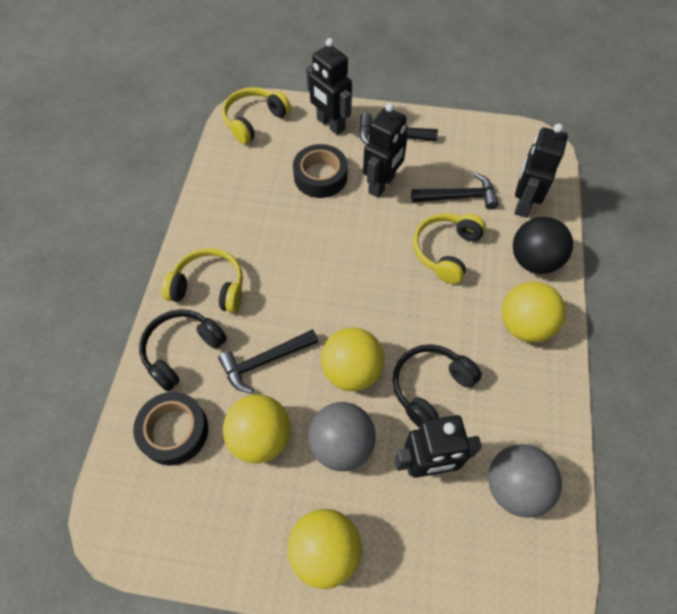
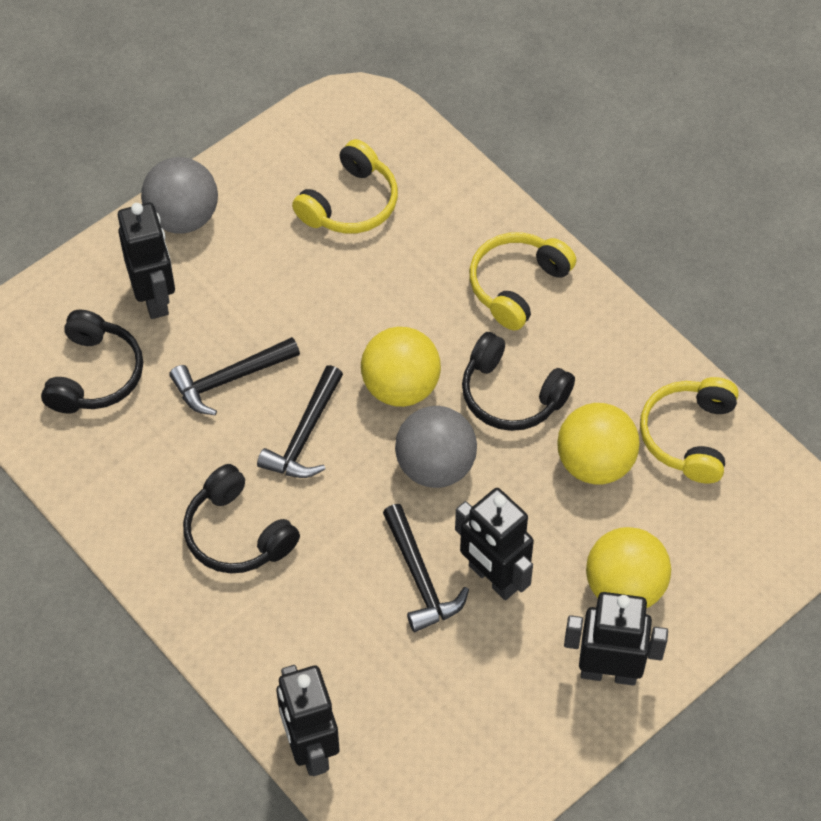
black ball: [513,217,573,274] = 1 -> none = 0
black headphones: [139,309,227,391] [392,344,482,428] = 2 -> [41,310,143,414] [183,464,300,573] [462,332,575,431] = 3
black tape: [133,392,208,466] [293,144,348,198] = 2 -> none = 0
yellow ball: [223,395,291,463] [288,509,362,589] [321,328,384,391] [502,282,566,342] = 4 -> [361,327,441,407] [557,403,640,485] [586,527,671,608] = 3

